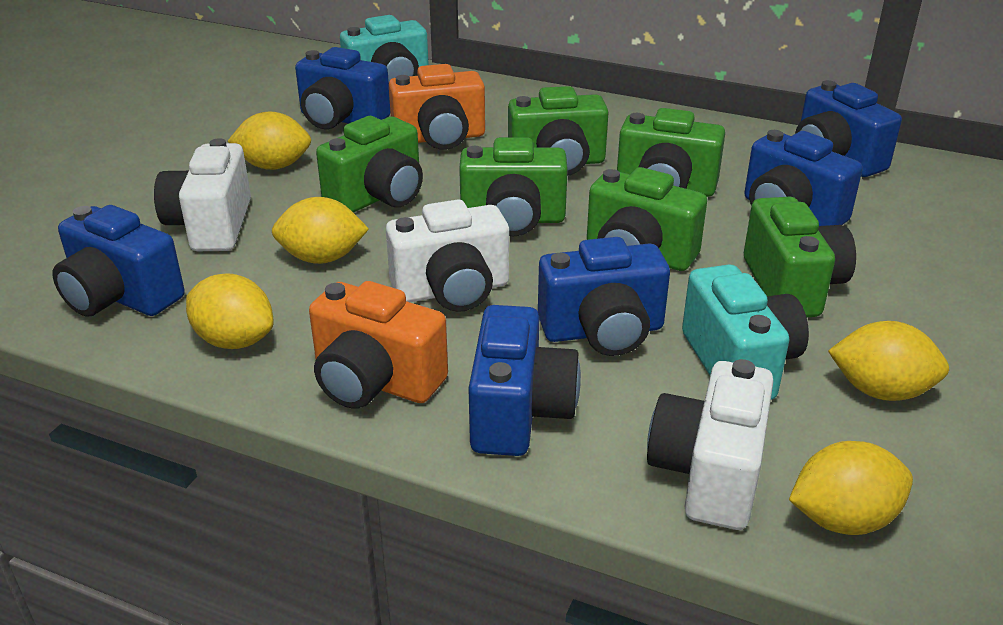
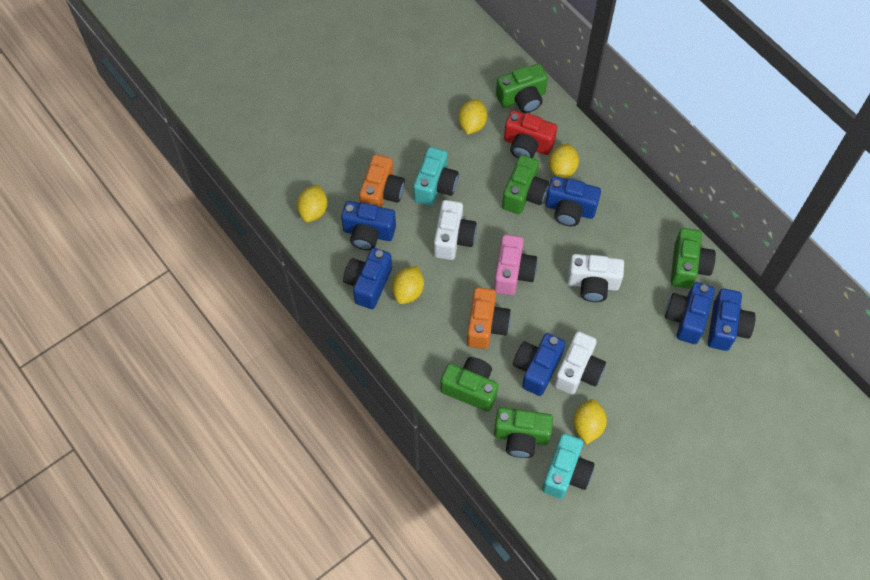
green camera: [316,116,423,213] [459,137,568,236] [508,86,609,176] [587,167,707,271] [617,108,725,197] [744,197,856,317] = 6 -> [440,357,498,412] [494,407,553,458] [496,64,548,113] [502,155,549,214] [671,228,716,289] = 5
pink camera: none = 0 -> [494,234,537,295] = 1
red camera: none = 0 -> [504,110,557,158] = 1

